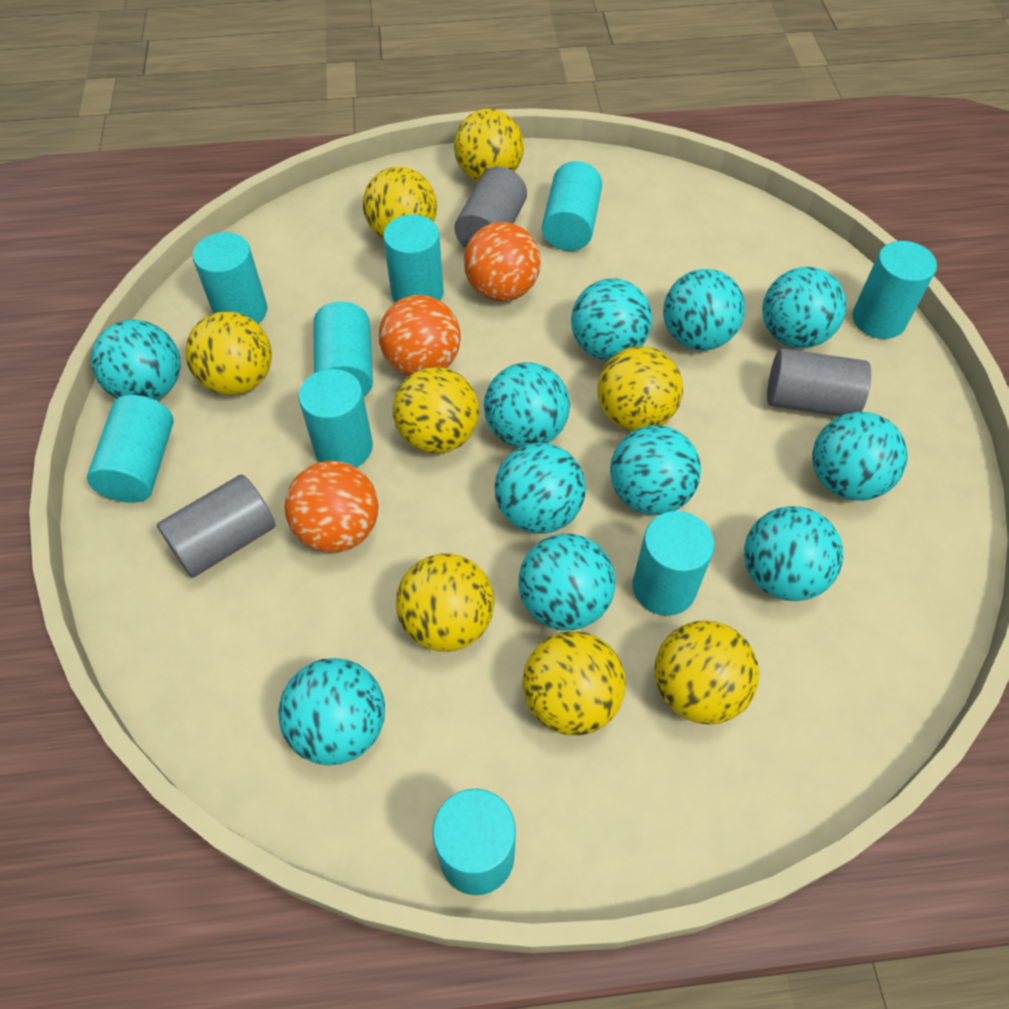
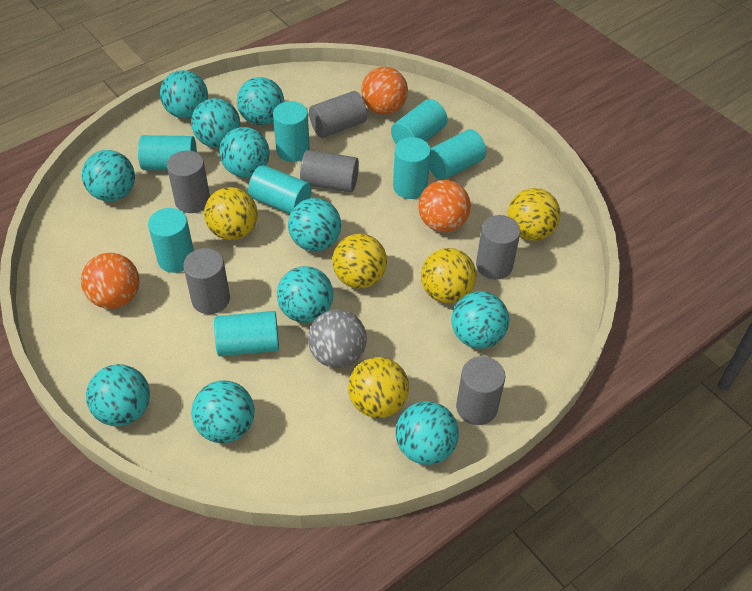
grey ball: none = 0 -> [308,309,367,368] = 1
grey cylinder: [157,474,276,578] [455,166,527,248] [767,348,871,416] = 3 -> [167,150,210,213] [183,248,230,314] [300,150,359,192] [309,91,367,138] [456,356,505,425] [476,215,520,280] = 6
turquoise cylinder: [87,395,174,503] [193,232,267,324] [299,369,373,467] [313,301,373,397] [383,215,444,303] [433,789,516,895] [542,161,602,251] [633,511,714,616] [852,241,937,339] = 9 -> [138,135,197,171] [148,208,194,273] [214,311,279,356] [248,165,312,214] [273,101,310,162] [391,99,448,144] [393,137,431,199] [429,129,486,180] = 8
yellow ball: [185,312,272,395] [363,166,437,239] [393,367,479,454] [396,553,494,652] [454,109,524,181] [522,631,626,736] [597,346,683,431] [654,620,759,725] = 8 -> [204,187,257,240] [332,234,387,289] [348,357,409,418] [421,248,477,303] [507,188,561,241] = 5

